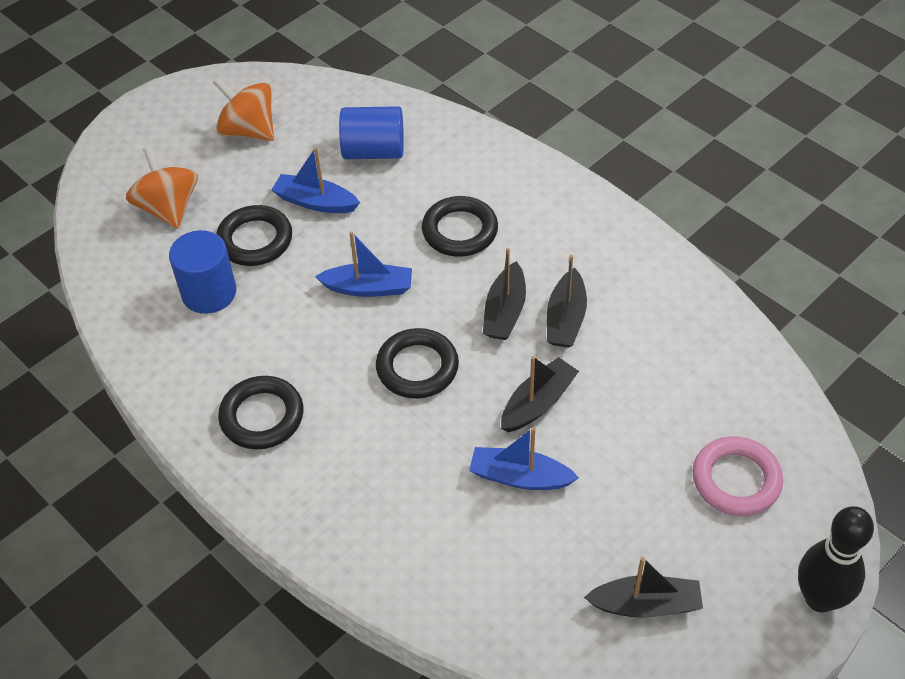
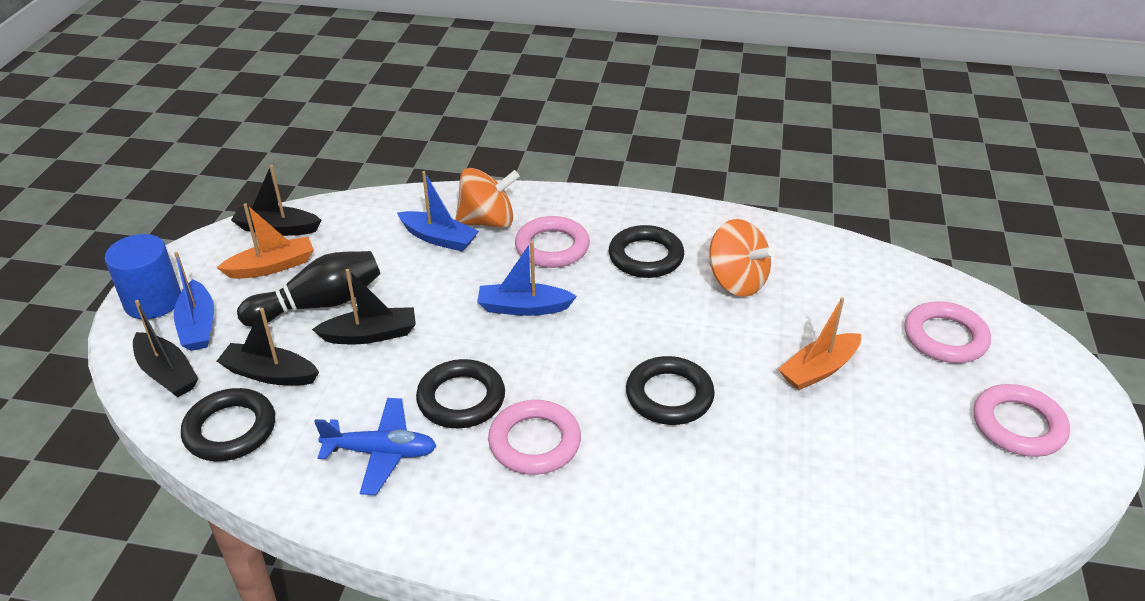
blue cylinder: [169,230,236,314] [339,106,404,159] = 2 -> [105,234,181,319] = 1
blue plane: none = 0 -> [314,398,436,495] = 1
orange boat: none = 0 -> [216,203,314,279] [778,297,861,390] = 2
pink ring: [692,436,783,516] = 1 -> [488,400,581,475] [515,216,590,268] [905,301,991,363] [973,384,1070,457] = 4

